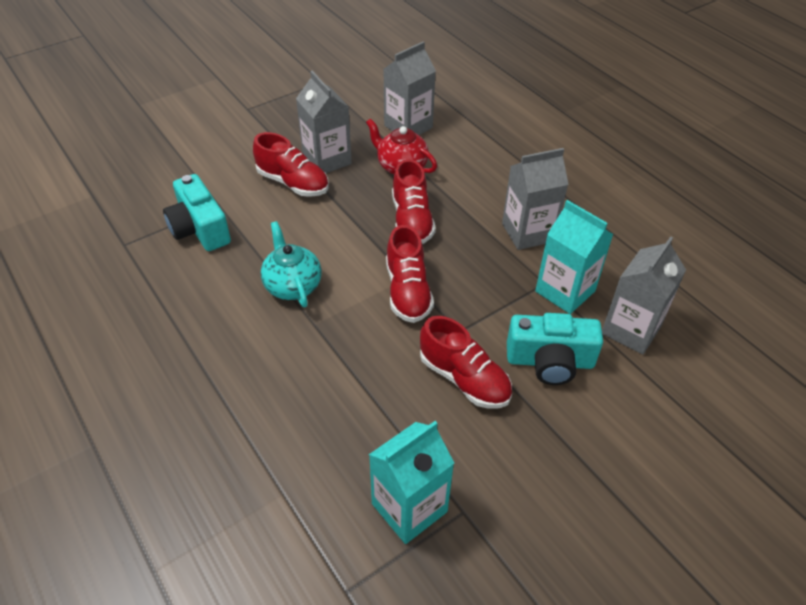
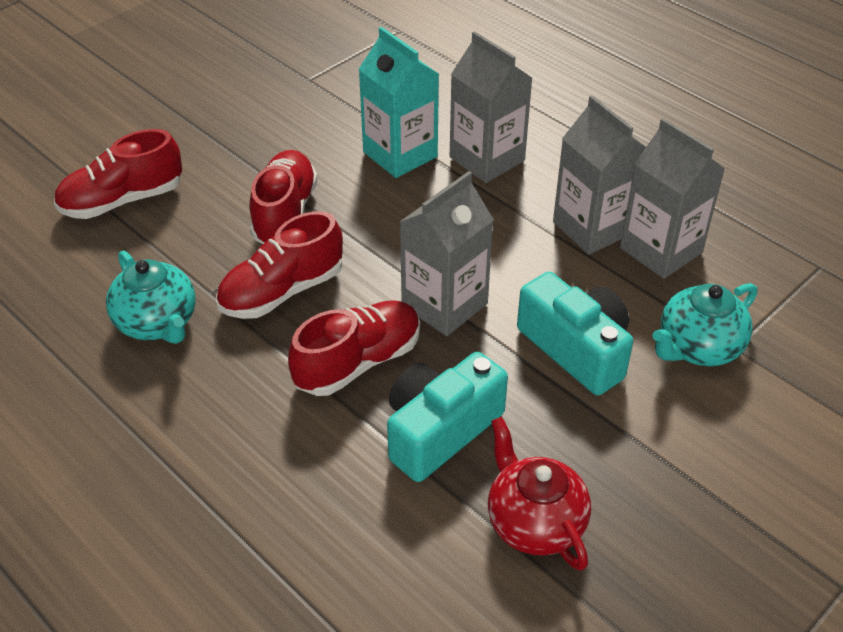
turquoise carton: [369,421,454,544] [535,200,614,314] = 2 -> [359,27,439,178] = 1
turquoise teapot: [261,221,322,308] = 1 -> [106,251,196,344] [652,283,757,366] = 2

